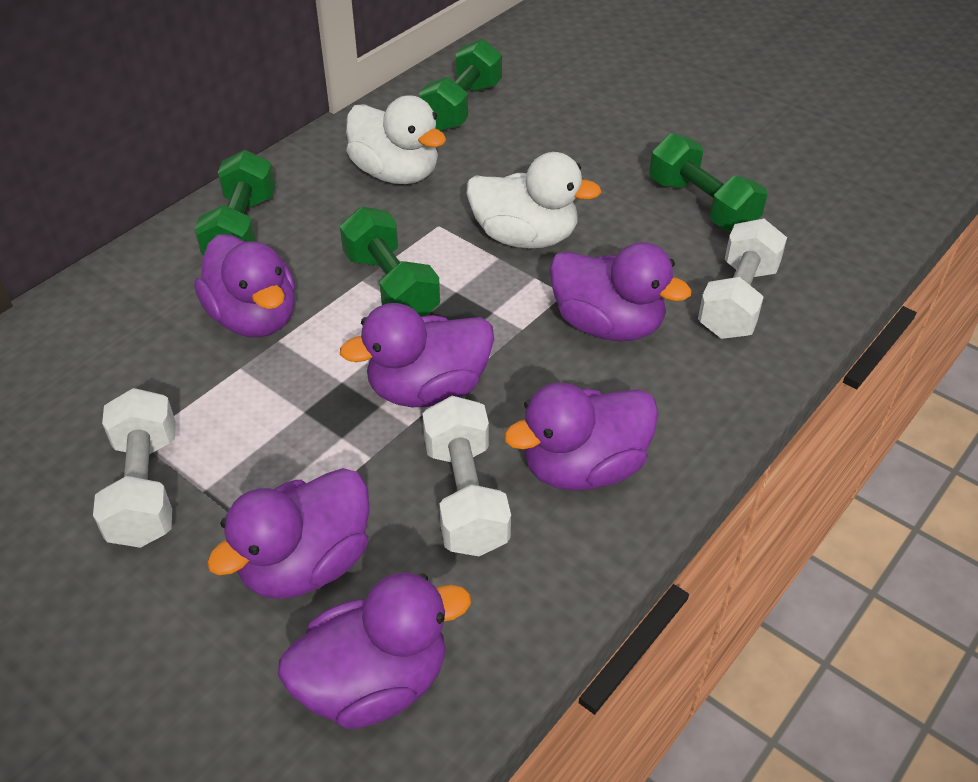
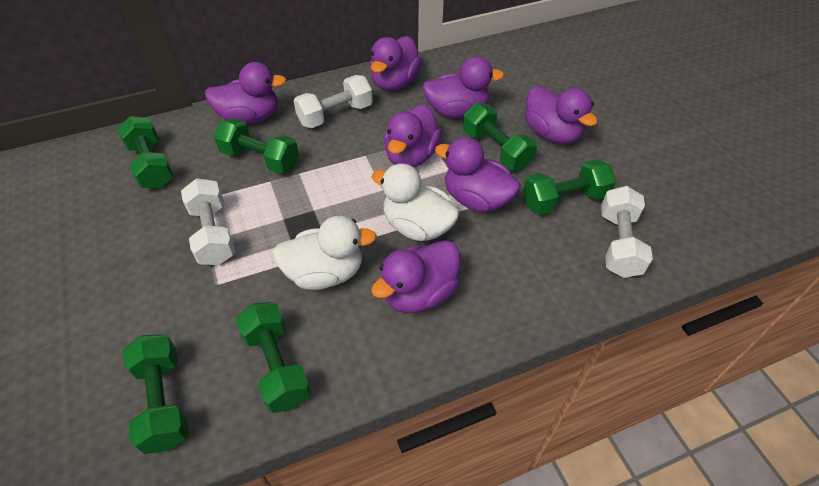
green dumbbell: [195,150,275,255] [340,207,440,317] [419,39,502,131] [649,133,767,231] = 4 -> [117,116,174,189] [123,334,189,454] [214,118,299,174] [236,302,311,413] [463,103,537,170] [523,159,616,215] = 6
purple duck: [194,235,295,337] [207,468,370,599] [278,573,471,729] [340,303,494,407] [504,383,659,491] [550,242,692,342] = 6 -> [205,62,286,124] [370,36,422,91] [371,240,460,313] [384,104,442,167] [422,56,504,118] [435,137,521,212] [525,86,597,144] = 7

